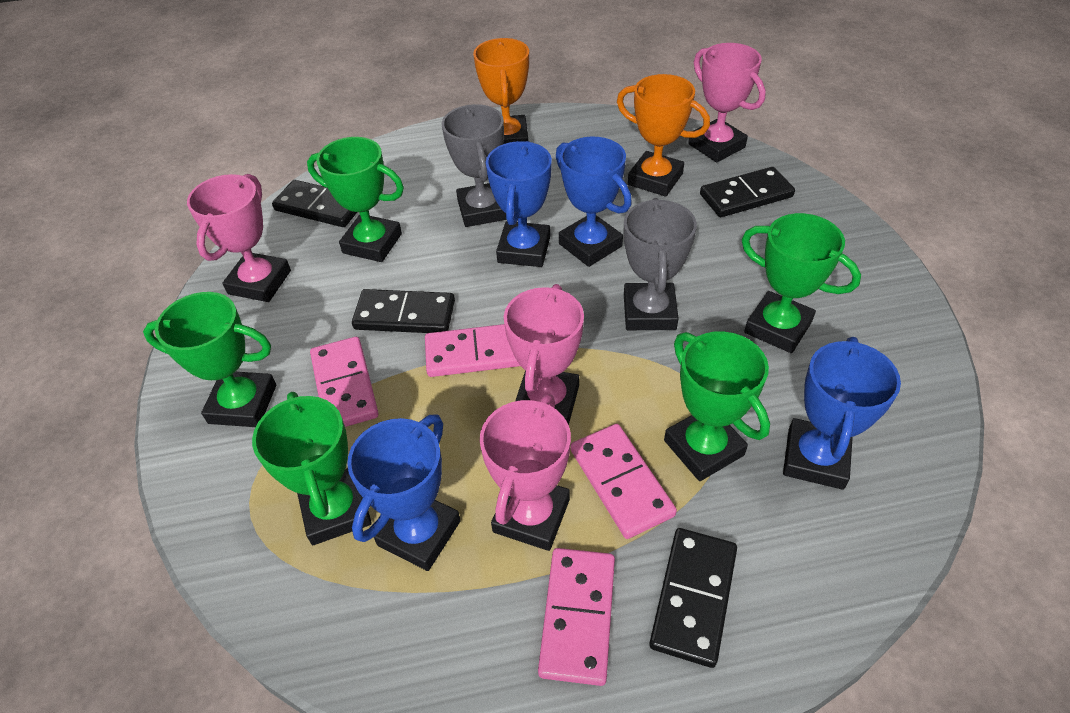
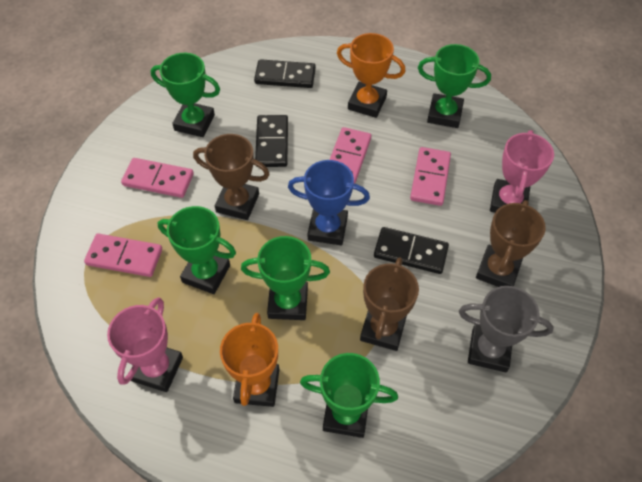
black domino: [272,180,357,227] [352,289,455,333] [649,528,737,668] [700,167,795,217] = 4 -> [254,59,316,88] [255,115,288,167] [374,227,449,274] = 3
blue trophy: [347,414,461,571] [486,141,552,267] [556,137,632,267] [783,337,901,490] = 4 -> [288,160,370,245] = 1
brown trophy: none = 0 -> [193,134,270,220] [360,257,419,351] [476,200,546,287] = 3
grey trophy: [442,104,507,227] [623,198,697,330] = 2 -> [459,286,554,372] = 1
pink trophy: [187,174,291,302] [480,394,571,551] [504,284,584,425] [688,43,766,162] = 4 -> [107,297,183,392] [490,130,554,213] = 2

